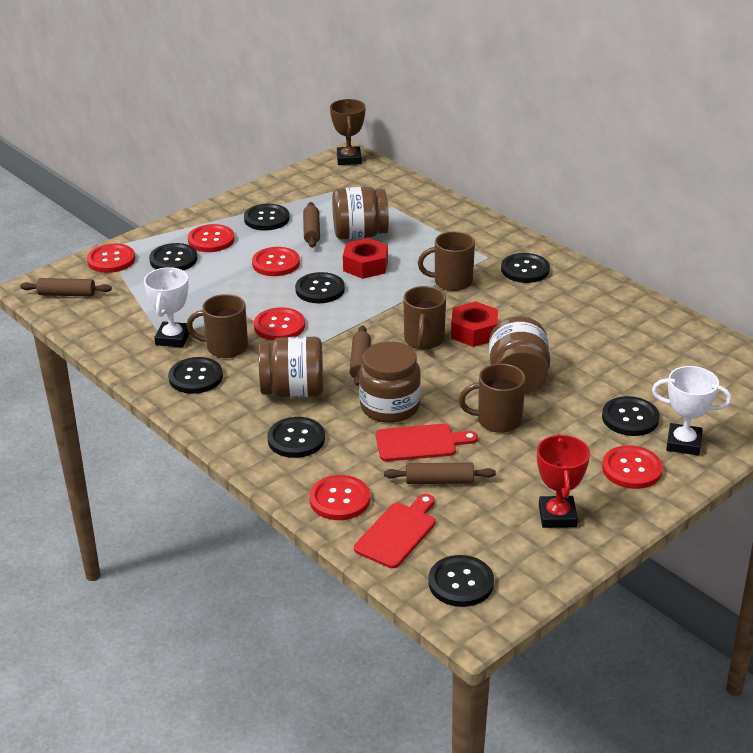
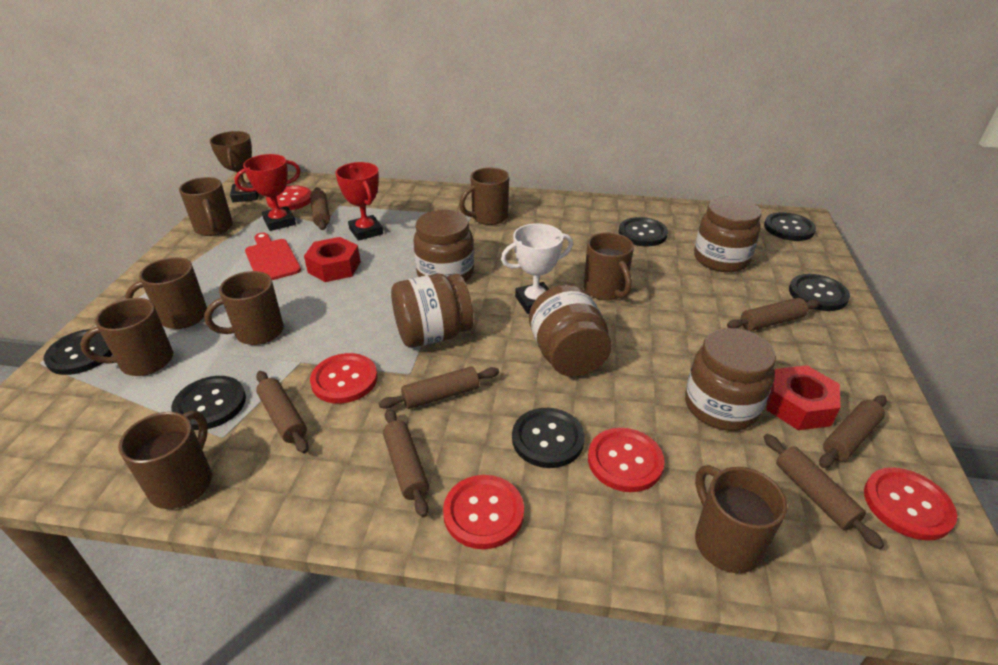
black button: [149,243,198,270] [168,357,223,394] [244,204,290,231] [267,417,325,458] [295,272,345,303] [428,555,494,607] [501,253,550,283] [602,396,660,436] = 8 -> [43,329,112,375] [171,376,246,430] [512,408,585,468] [618,217,668,246] [764,212,816,241] [789,274,850,311] = 6
brown jar: [259,336,323,398] [332,187,389,239] [359,342,421,423] [489,316,550,394] = 4 -> [391,274,473,348] [413,210,474,282] [529,285,612,377] [685,328,776,431] [694,197,761,272] = 5
brown mug: [187,294,248,358] [403,286,446,350] [418,231,475,291] [459,364,526,433] = 4 -> [80,298,173,376] [118,411,212,509] [125,257,207,329] [179,177,233,236] [204,271,284,345] [459,168,509,225] [584,232,634,300] [695,465,787,573] = 8
brown rolling pin: [20,278,112,297] [303,202,320,248] [350,326,371,386] [384,463,496,484] = 4 -> [256,371,309,453] [310,187,330,230] [379,366,499,409] [383,408,429,517] [727,298,820,331] [764,434,884,549] [819,395,887,468] = 7
red button: [87,244,135,273] [188,224,235,252] [252,247,300,276] [254,307,305,341] [309,475,370,520] [602,445,663,489] = 6 -> [266,185,311,210] [310,353,377,404] [443,475,524,549] [588,428,665,492] [864,468,957,541] = 5
red cutting board: [354,494,435,568] [376,424,478,461] = 2 -> [245,233,301,280] = 1
red trophy: [537,434,590,528] = 1 -> [234,154,301,231] [335,162,383,241] = 2
white trophy: [144,267,190,348] [652,366,731,455] = 2 -> [501,223,573,314] = 1

